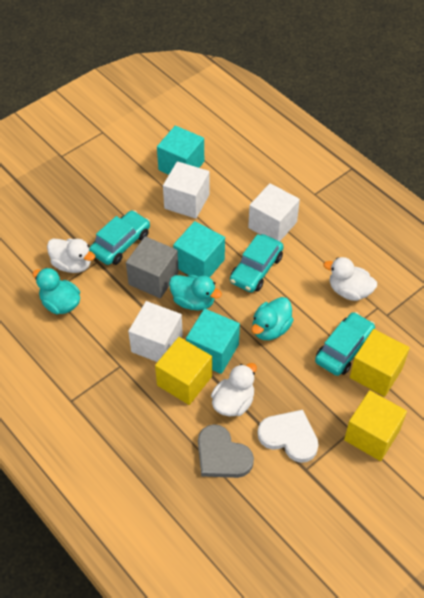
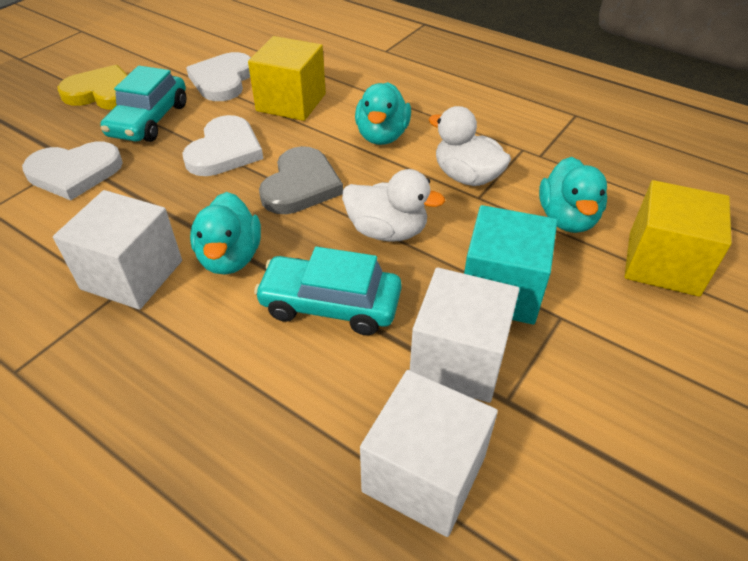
grey cube: [126,236,179,298] = 1 -> none = 0
turquoise car: [89,210,150,265] [230,234,284,292] [315,312,375,376] = 3 -> [100,66,187,142] [254,247,402,335] = 2
turquoise cube: [157,126,204,175] [173,221,225,277] [186,309,240,374] = 3 -> [464,205,557,325] = 1
white duck: [47,239,95,273] [211,363,257,417] [323,257,377,301] = 3 -> [342,169,445,242] [428,106,511,186] = 2
white heart: [258,410,319,463] = 1 -> [22,141,123,200] [182,115,263,176] [186,52,251,101] = 3
yellow cube: [155,337,212,405] [344,390,407,461] [350,329,410,397] = 3 -> [248,36,326,121] [625,180,731,297] = 2
yellow heart: none = 0 -> [58,65,128,110] = 1

